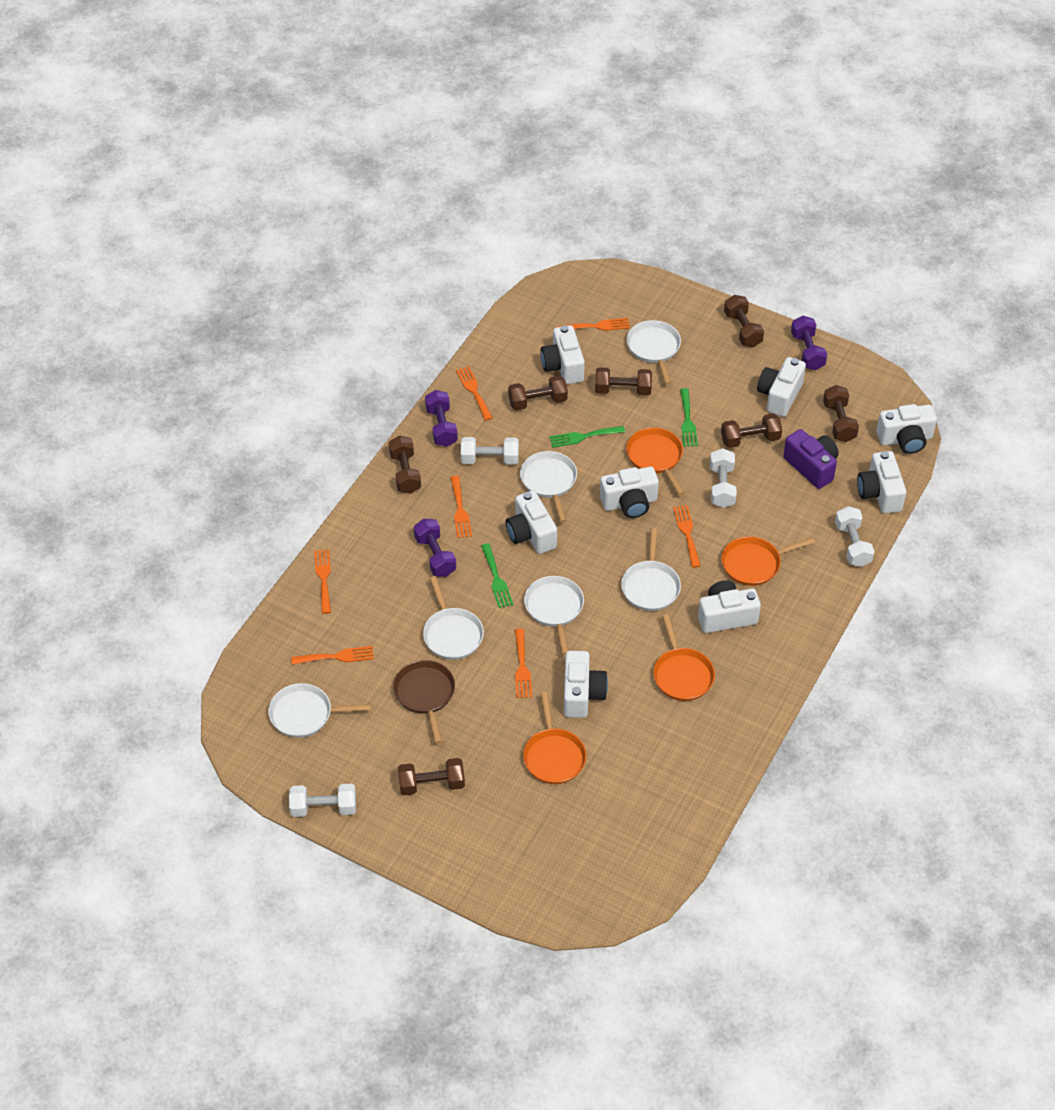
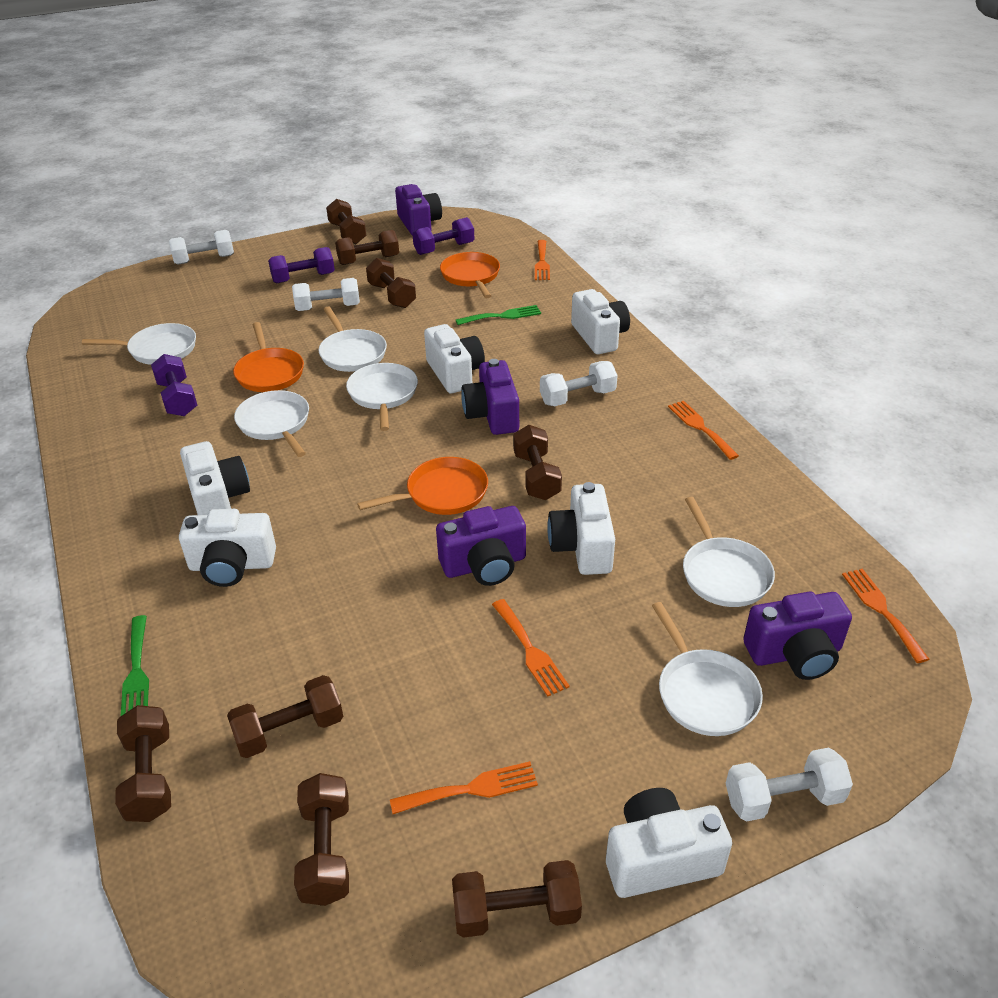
brown dumbbell: [389,435,421,494] [398,758,465,795] [508,376,568,411] [595,367,652,396] [721,413,782,448] [724,295,764,347] [823,385,859,442] = 7 -> [115,705,171,822] [227,675,343,758] [294,773,349,906] [326,199,366,244] [335,230,399,265] [366,258,416,308] [452,860,582,938] [513,425,562,500] = 8
brown pan: [393,660,455,744] = 1 -> none = 0
green fork: [481,543,513,608] [549,426,625,448] [680,388,698,447] = 3 -> [120,615,149,717] [455,305,541,325] = 2
orange fork: [291,646,374,665] [314,549,331,614] [451,476,472,538] [456,366,493,421] [515,629,532,698] [557,318,630,331] [673,505,701,568] = 7 -> [390,761,538,814] [492,599,570,697] [535,240,550,280] [668,401,739,460] [842,568,930,663] = 5
orange pan: [523,692,587,784] [626,427,685,495] [653,614,715,701] [721,536,815,586] = 4 -> [233,322,304,392] [357,457,488,515] [440,252,500,298] = 3
purple camera: [783,429,839,489] = 1 -> [395,184,442,236] [436,506,526,586] [461,359,519,435] [743,591,852,680] = 4
white camera: [506,490,557,554] [540,325,585,384] [564,651,608,718] [600,467,659,518] [698,580,761,633] [757,357,806,417] [857,451,906,513] [876,404,937,454] = 8 -> [179,509,276,587] [180,441,250,515] [424,324,485,393] [547,482,615,575] [571,289,630,354] [606,788,732,898] = 6

